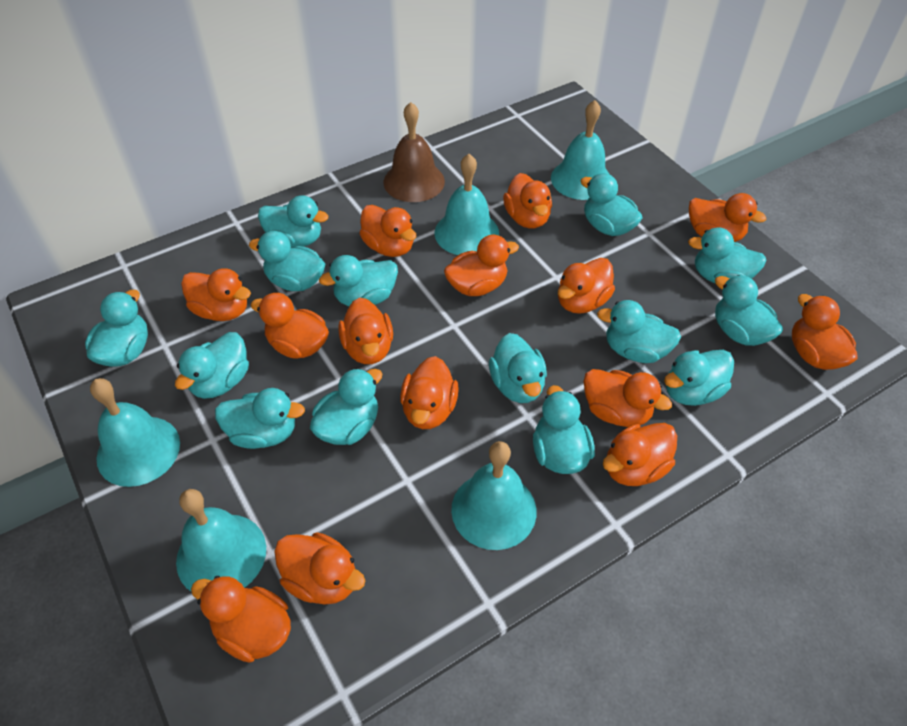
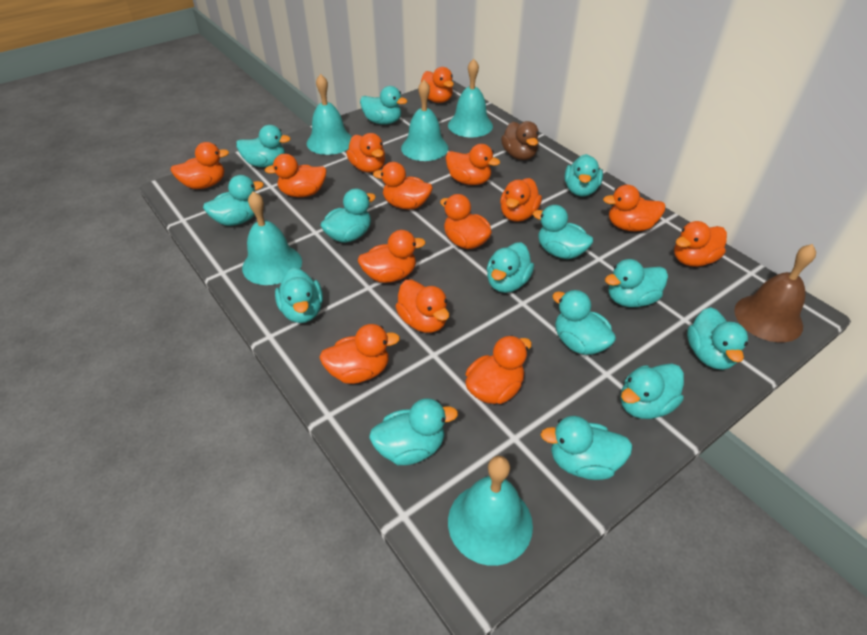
brown duck: none = 0 -> [501,121,539,160] = 1

